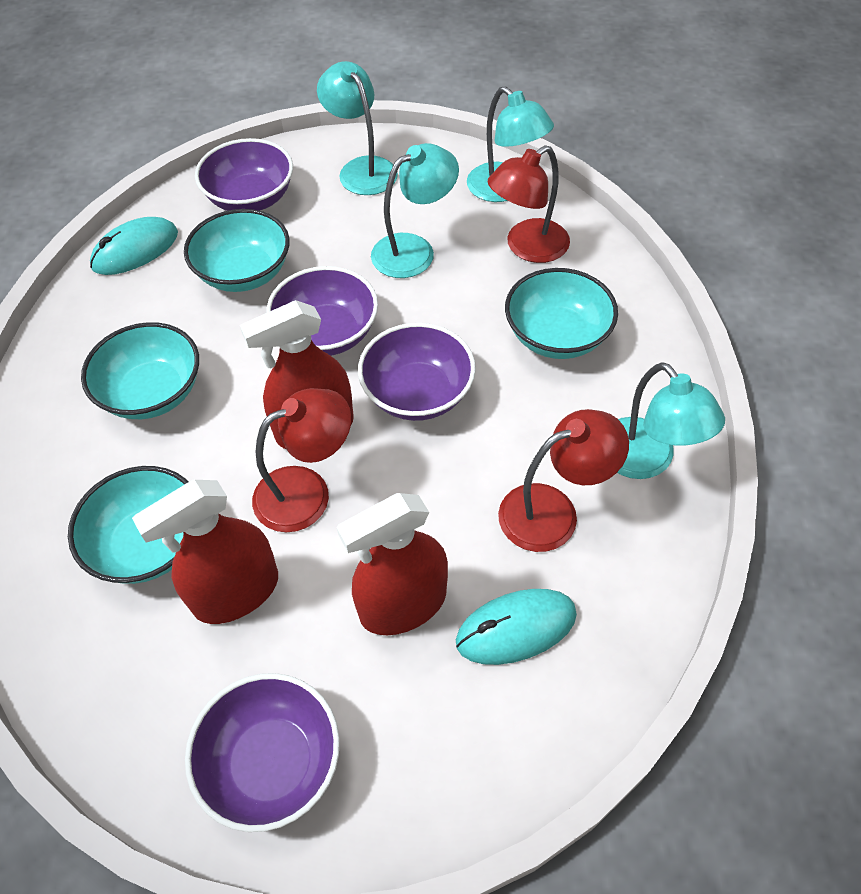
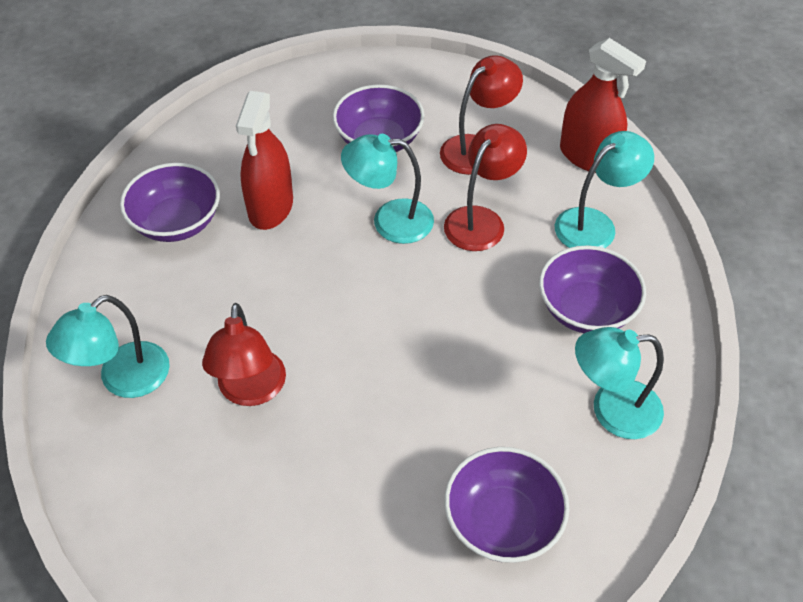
red spray bottle: [132,480,278,624] [240,300,354,449] [337,493,448,635] = 3 -> [236,91,293,230] [560,38,646,173] = 2
turquoise bowl: [68,466,188,584] [81,322,199,419] [184,209,290,292] [505,268,618,359] = 4 -> none = 0
turquoise mouse: [90,217,178,275] [456,589,577,665] = 2 -> none = 0

